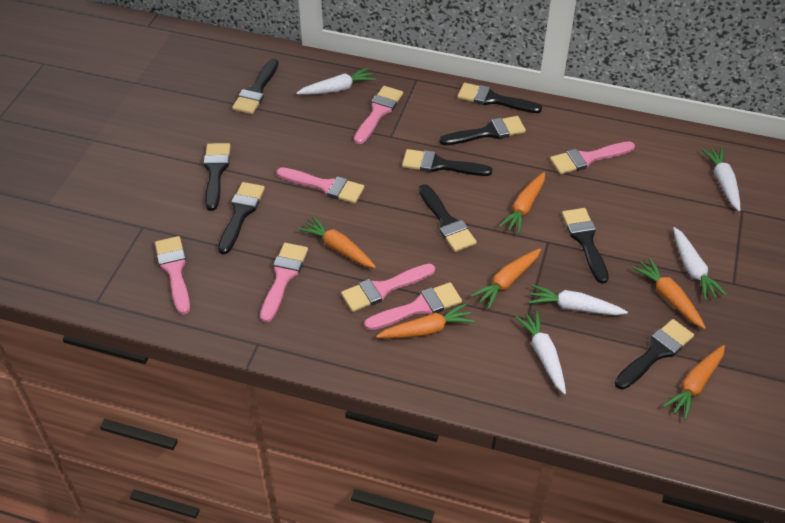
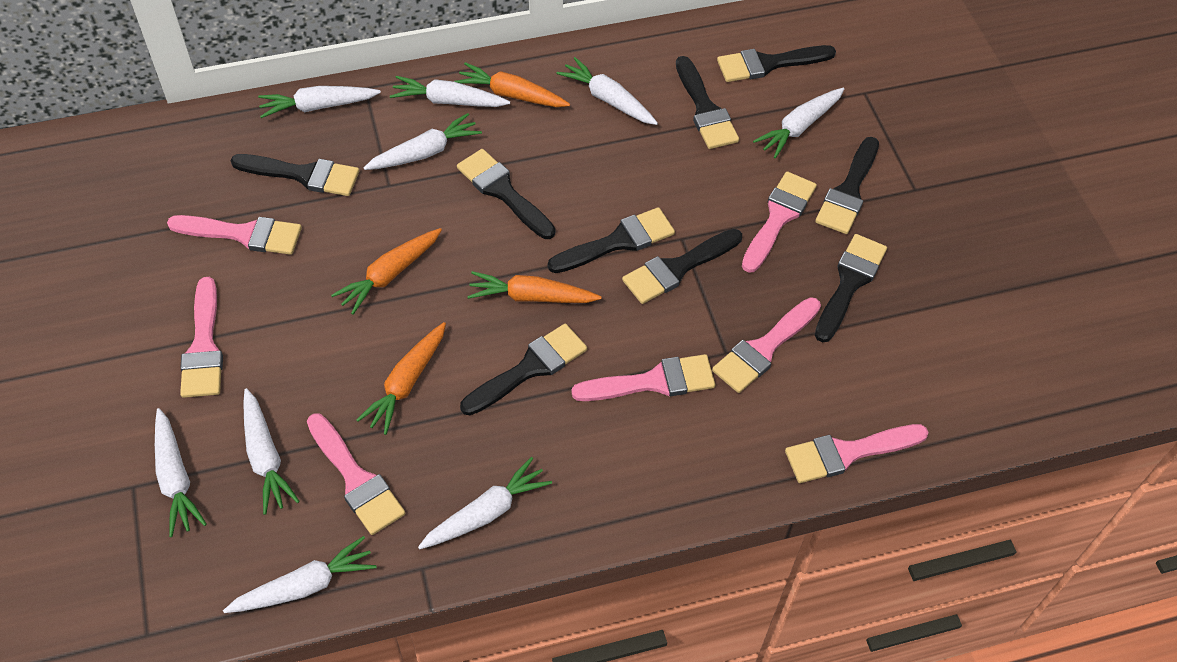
orange carrot: [298,216,376,268] [376,303,475,339] [471,248,541,309] [499,172,545,234] [632,258,706,329] [663,345,725,420] = 6 -> [331,228,442,315] [357,322,446,435] [454,62,570,107] [467,271,602,303] = 4
white carrot: [296,67,376,95] [515,310,566,394] [528,285,628,315] [673,227,727,301] [701,147,740,211] = 5 -> [155,408,207,537] [223,536,377,613] [243,388,300,515] [258,86,381,118] [364,113,482,170] [390,76,510,107] [418,457,552,549] [556,57,658,125] [753,88,844,159] = 9

